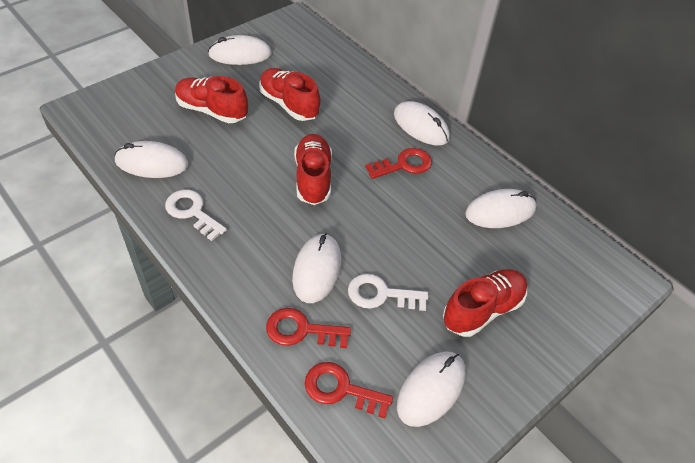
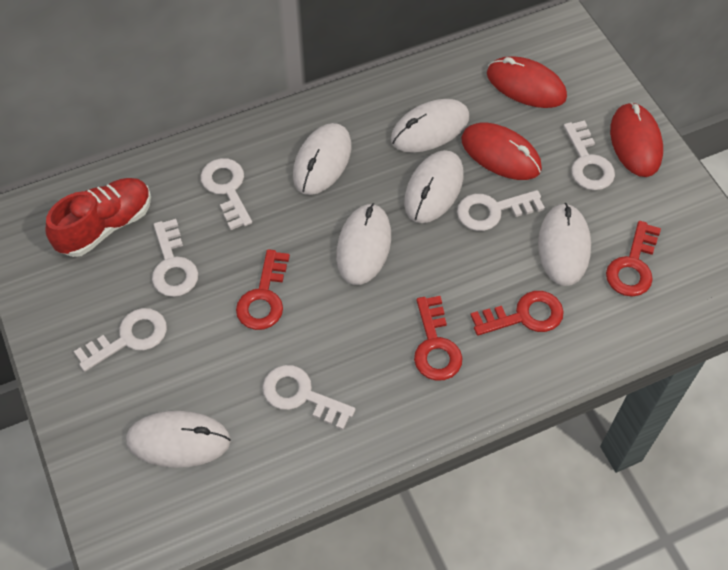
red key: [266,308,351,348] [305,362,393,418] [365,148,432,179] = 3 -> [236,249,290,330] [414,296,462,381] [471,291,564,336] [606,221,661,297] = 4
red mouse: none = 0 -> [461,123,542,180] [487,56,567,108] [610,102,663,177] = 3
red shoe: [175,76,248,123] [259,68,320,121] [294,134,332,205] [443,269,527,337] = 4 -> [46,178,151,257] = 1
white key: [165,190,227,241] [348,274,428,311] = 2 -> [74,308,167,372] [152,219,198,297] [201,158,252,230] [263,365,356,430] [457,190,545,231] [564,120,615,190] = 6

